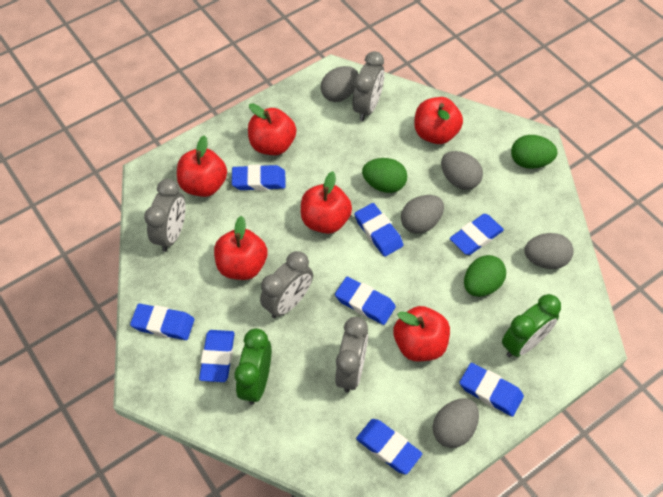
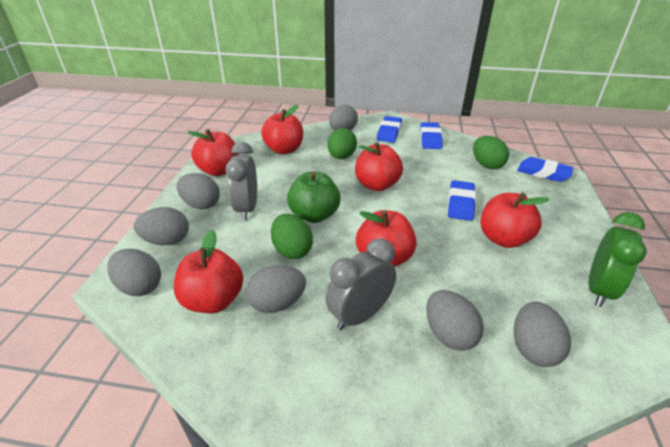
blue eraser: [130,304,194,340] [199,330,235,382] [232,164,286,191] [335,277,396,325] [354,203,403,257] [356,419,422,474] [450,214,504,255] [459,363,524,417] = 8 -> [377,116,402,143] [420,122,443,149] [448,180,476,221] [517,157,573,182] = 4
green apple: none = 0 -> [287,172,341,223] = 1
green clock: [234,329,271,405] [502,294,561,357] = 2 -> [588,212,646,307] = 1
grey clock: [144,179,186,252] [260,251,313,318] [335,317,368,393] [352,51,384,121] = 4 -> [225,142,257,220] [325,239,396,330] = 2
grey egg: [321,66,358,102] [401,195,444,234] [433,398,479,448] [441,151,483,190] [524,233,574,269] = 5 -> [107,249,161,296] [134,207,189,245] [177,173,220,209] [246,265,306,313] [329,105,358,131] [426,290,484,351] [514,302,571,367] = 7

